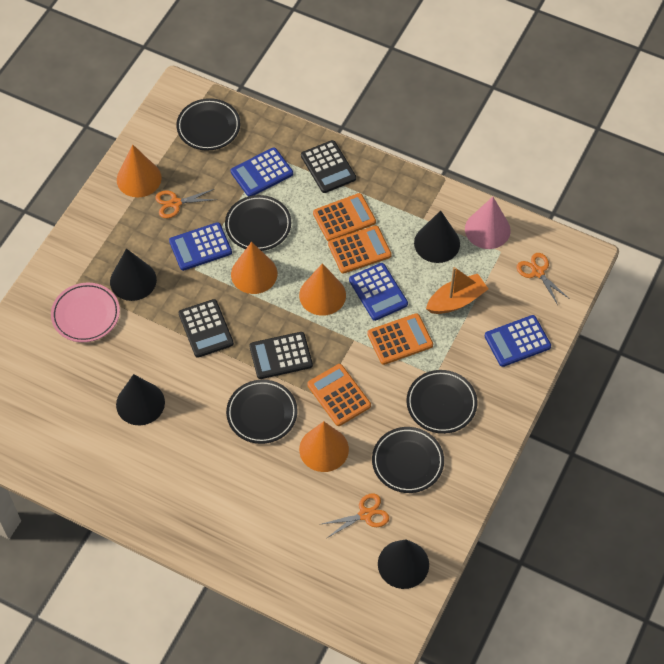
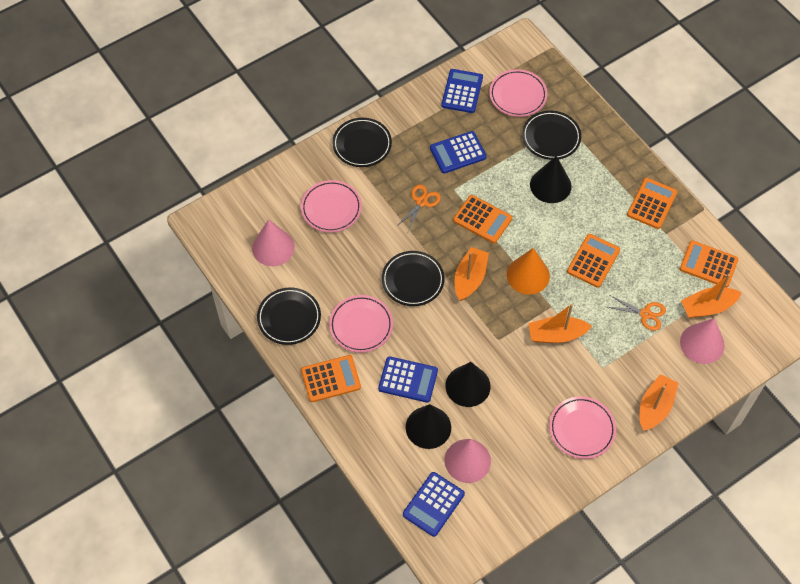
black calculator: [178,299,234,358] [249,332,313,379] [301,140,356,193] = 3 -> none = 0
black cone: [110,248,157,301] [116,374,165,425] [378,539,429,589] [414,210,460,263] = 4 -> [406,404,451,449] [445,362,491,407] [530,156,571,203] = 3
black plate: [176,98,240,151] [225,195,291,251] [226,380,298,444] [372,427,444,493] [407,370,477,434] = 5 -> [257,288,321,345] [332,118,392,167] [382,251,445,306] [522,111,581,160] = 4
orange boat: [426,267,488,314] = 1 -> [454,247,489,301] [529,304,592,343] [640,374,678,431] [681,274,742,318] = 4
orange calculator: [307,364,371,426] [313,193,376,241] [328,225,392,274] [367,313,433,365] = 4 -> [301,355,361,402] [453,195,512,243] [567,234,620,288] [627,178,677,229] [680,240,738,288] = 5
orange cone: [117,145,162,198] [231,242,277,294] [299,263,346,316] [299,421,349,472] = 4 -> [507,248,550,295] = 1
orange scissors: [155,189,217,218] [322,493,389,538] [517,253,568,305] = 3 -> [396,185,441,232] [608,295,666,331] = 2
pink cone: [465,197,511,249] = 1 -> [252,219,295,266] [445,439,491,483] [680,318,725,364] = 3
pink plate: [51,283,120,342] = 1 -> [301,180,362,233] [329,295,393,353] [489,69,548,117] [549,396,616,459] = 4

